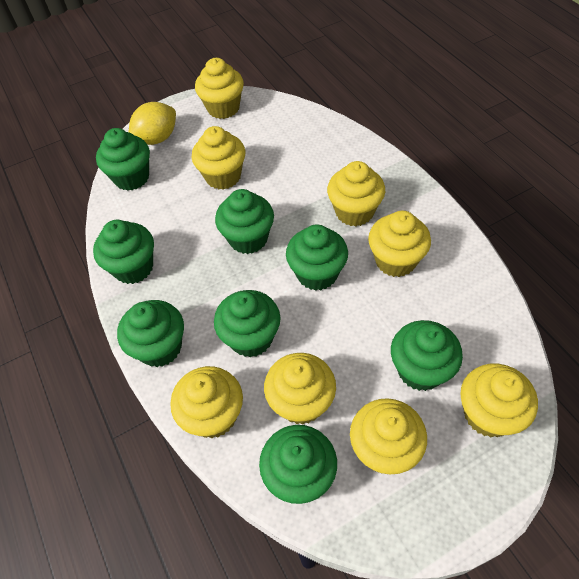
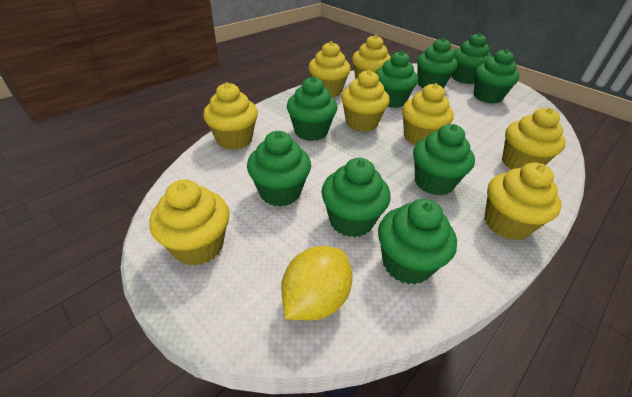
green cupcake: [93,219,154,284] [96,128,150,191] [117,300,184,367] [214,290,280,357] [215,189,274,254] [259,425,337,504] [286,224,348,291] [391,320,463,391] = 8 -> [247,131,311,206] [287,76,337,141] [321,158,391,237] [375,51,418,108] [378,199,457,284] [413,124,475,196] [417,38,458,88] [452,33,492,84] [474,49,519,104] = 9

